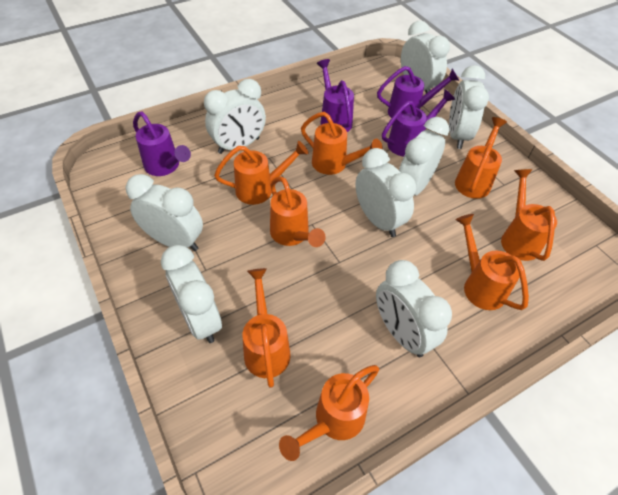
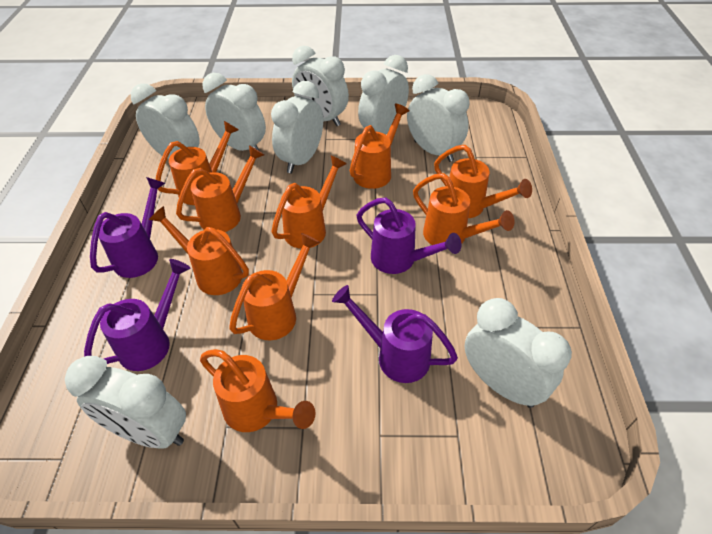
orange watering can: [214,141,309,205] [242,268,290,388] [270,176,326,247] [279,365,379,461] [301,112,383,175] [455,117,507,199] [455,214,529,310] [501,169,557,261] = 8 -> [149,206,249,295] [156,121,239,205] [176,145,264,232] [200,349,316,432] [229,233,320,340] [271,155,347,249] [349,104,410,189] [413,173,514,245] [434,145,532,218] = 9

